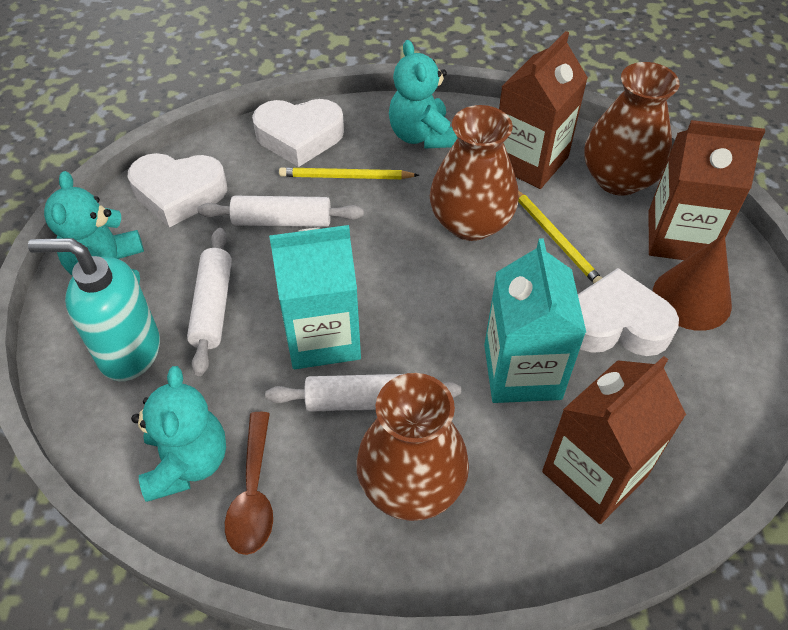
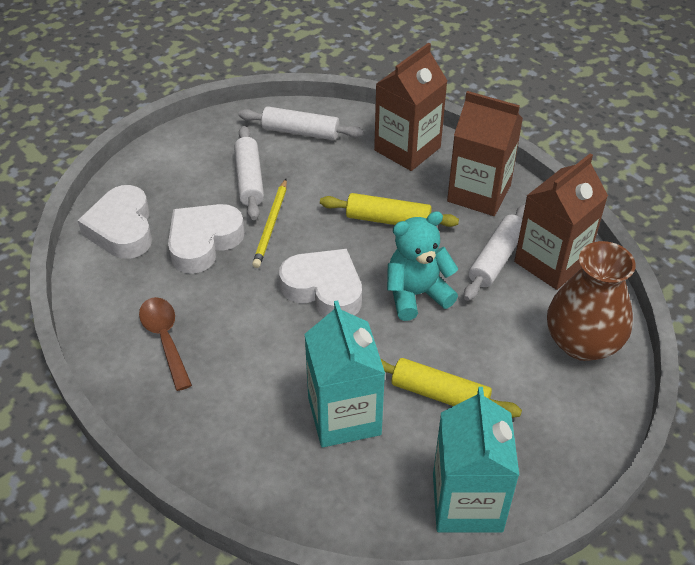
brown cone: [653,234,732,331] = 1 -> none = 0
brown vase: [356,373,469,521] [430,105,518,241] [584,62,680,196] = 3 -> [547,241,636,361] = 1
turquoise soap dispenser: [28,238,160,381] = 1 -> none = 0
turquoise teddy bear: [44,171,144,283] [131,366,226,502] [389,40,457,149] = 3 -> [387,211,458,321] = 1
yellow pencil: [279,167,419,179] [518,191,602,283] = 2 -> [252,179,287,268] = 1
yellow rolling pin: none = 0 -> [320,193,459,227] [380,358,522,418] = 2

